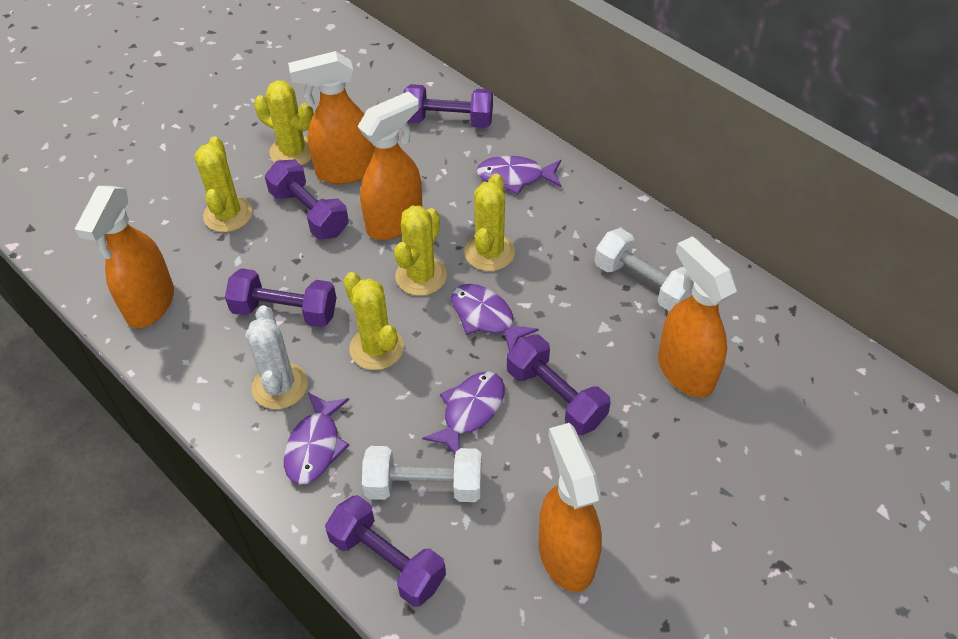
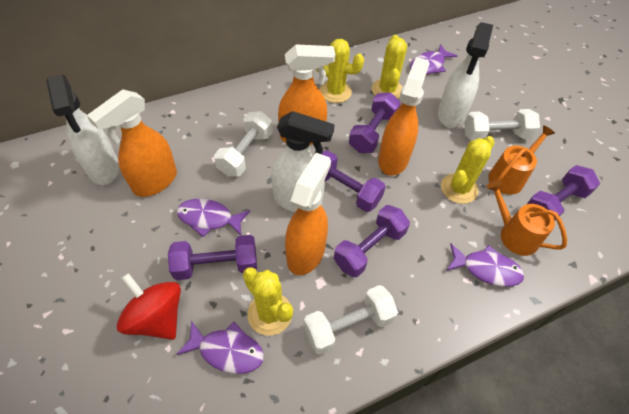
orange spray bottle: [75,186,174,328] [288,51,374,184] [357,91,422,240] [538,423,602,592] [658,236,737,398] = 5 -> [87,89,177,197] [278,44,335,145] [285,153,331,275] [378,57,430,176] = 4
orange watering can: none = 0 -> [486,180,567,256] [488,125,555,195] = 2
red spinning top: none = 0 -> [117,273,181,340] = 1
white cactus: [245,305,308,409] = 1 -> none = 0
white dumbbell: [362,446,482,502] [595,228,694,312] = 2 -> [214,111,273,177] [304,285,398,355] [464,109,540,141] = 3
white spray bottle: none = 0 -> [46,74,119,185] [271,111,335,212] [438,22,493,128] = 3
yellow cactus: [195,137,252,232] [254,80,314,165] [343,272,404,370] [394,206,447,296] [464,174,515,271] = 5 -> [243,267,293,336] [316,39,364,103] [372,35,407,99] [441,136,495,204] = 4

